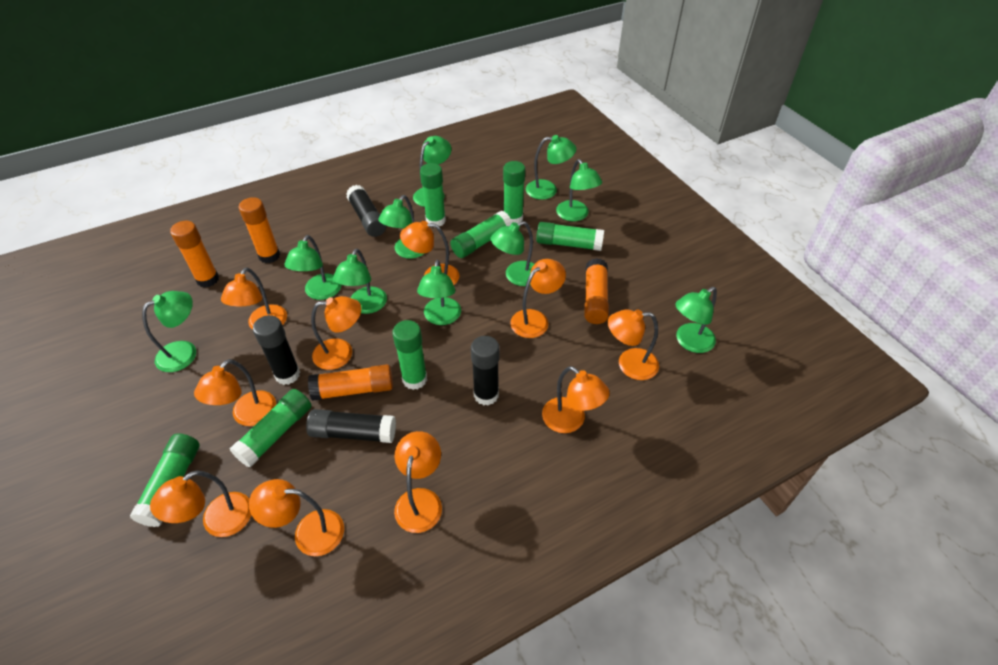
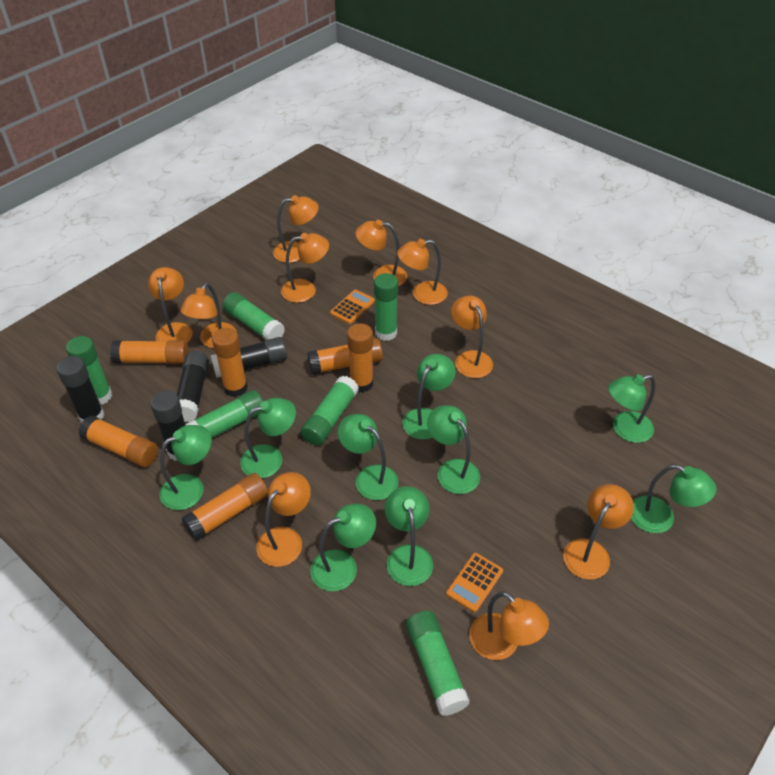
green glue stick: [130,433,200,527] [230,389,312,468] [392,320,427,390] [420,163,446,227] [450,211,512,258] [503,161,525,224] [536,222,604,251] = 7 -> [66,336,112,405] [185,390,263,438] [223,292,285,340] [301,376,359,446] [374,273,398,341] [406,611,470,716] = 6
green lamp: [142,291,196,372] [284,235,342,300] [333,249,387,314] [378,195,425,259] [413,136,451,207] [417,260,461,325] [490,221,534,286] [526,135,576,200] [556,159,602,221] [675,287,717,353] = 10 -> [160,425,211,510] [240,398,296,478] [310,504,376,591] [338,414,398,500] [384,486,433,586] [402,354,456,440] [427,405,480,494] [608,374,655,443] [631,465,717,533] = 9
orange calculator: none = 0 -> [330,290,375,324] [446,553,503,612] = 2
orange glue stick: [170,221,219,287] [239,197,280,263] [308,364,393,401] [584,258,609,324] = 4 -> [79,416,158,467] [110,340,189,364] [182,473,268,541] [212,328,248,397] [307,338,383,375] [347,323,373,393] = 6

